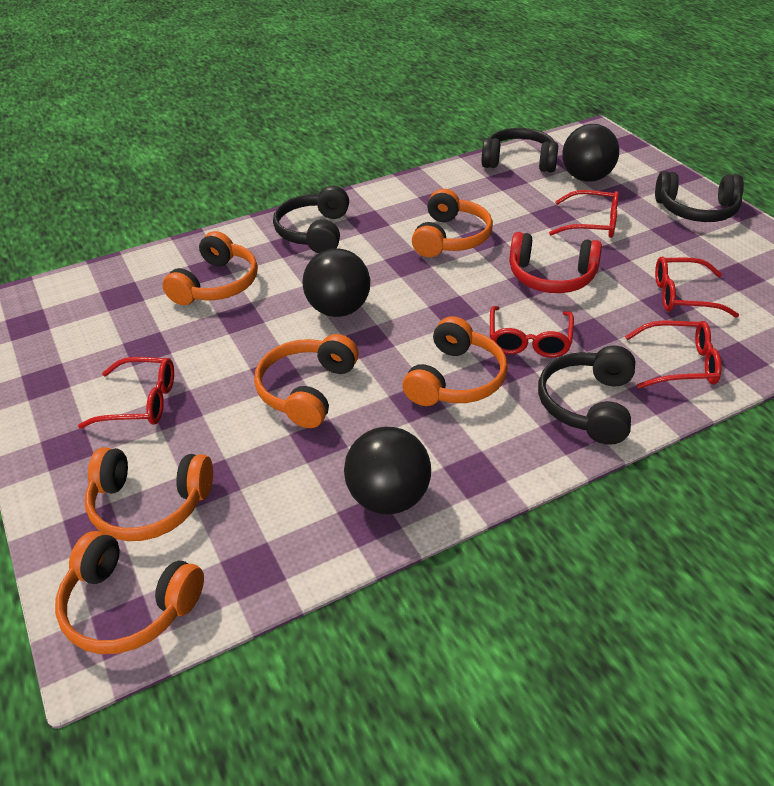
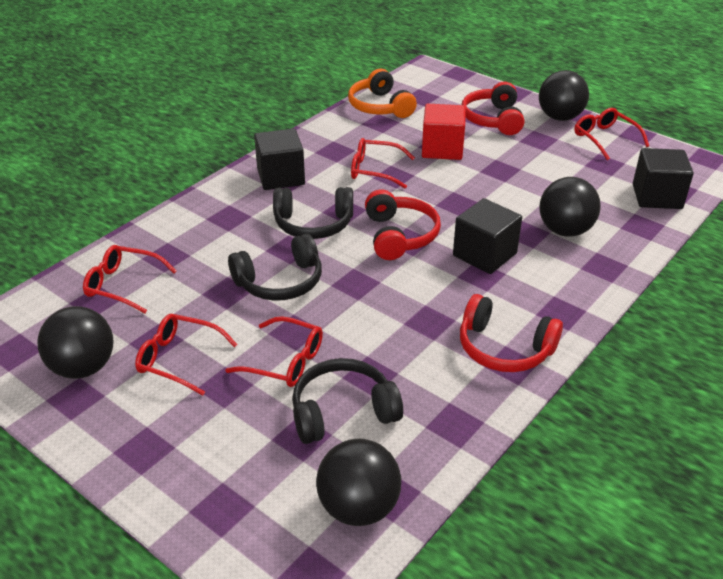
black ball: [303,248,370,317] [344,427,431,514] [563,124,619,182] = 3 -> [38,306,113,379] [316,439,401,526] [539,70,589,121] [539,177,601,237] = 4
black cube: none = 0 -> [254,128,305,190] [453,198,522,274] [633,148,694,209] = 3
black headphones: [273,186,349,253] [481,128,558,173] [538,346,635,445] [655,171,744,222] = 4 -> [228,234,322,301] [273,187,353,239] [292,358,403,444] = 3
orange headphones: [55,531,204,654] [85,447,213,541] [163,231,258,305] [254,334,359,428] [403,316,508,406] [412,189,493,257] = 6 -> [348,69,417,118] = 1
red cube: none = 0 -> [422,103,466,160] = 1
red headphones: [509,232,602,293] = 1 -> [365,189,441,260] [460,294,563,372] [462,82,524,135] = 3

